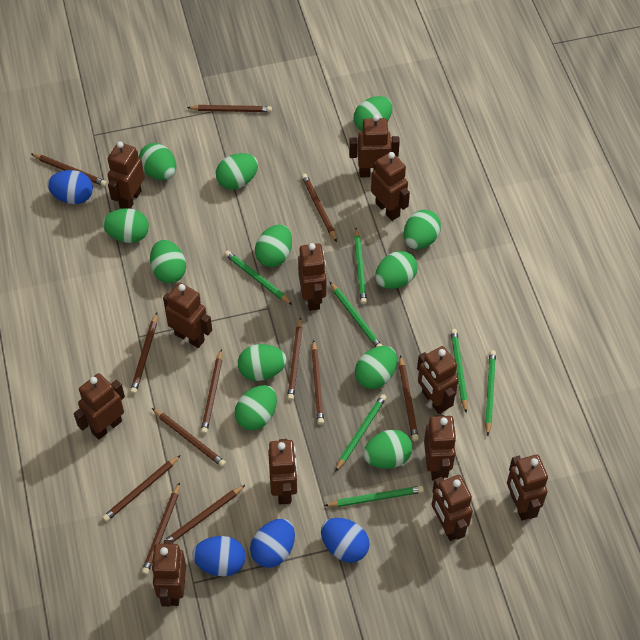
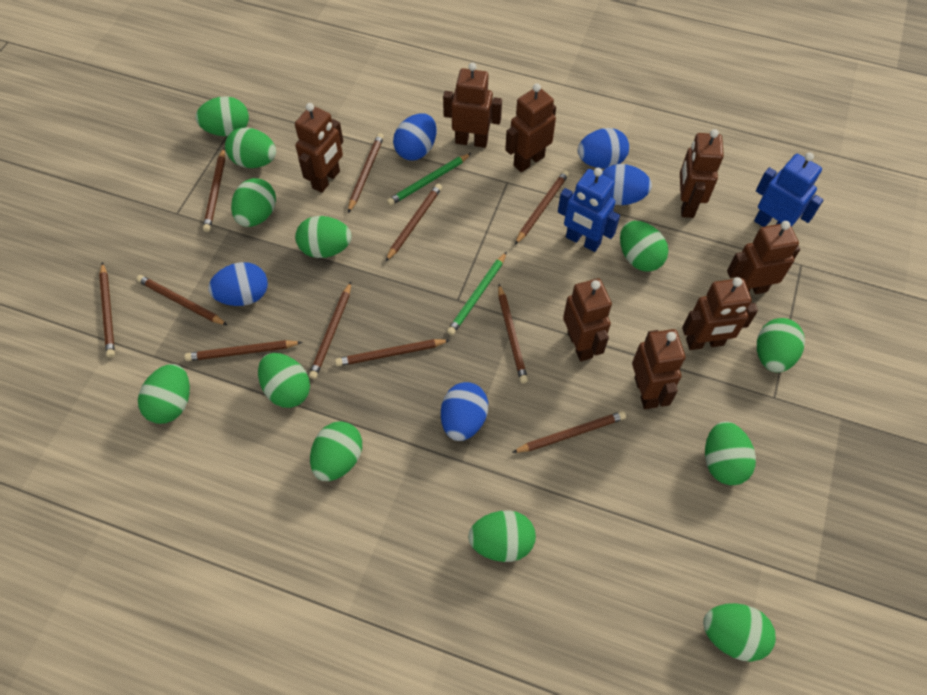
blue egg: [47,170,93,204] [192,536,246,576] [250,519,295,568] [321,518,370,563] = 4 -> [208,262,268,306] [393,113,437,160] [441,382,488,441] [577,128,629,169] [602,164,652,205] = 5
blue robot: none = 0 -> [558,168,620,252] [754,152,824,227] = 2
brown pencil: [32,154,107,186] [102,455,181,522] [130,313,157,394] [141,482,180,575] [152,408,226,467] [162,485,245,544] [187,105,272,112] [201,349,222,434] [287,317,302,401] [302,174,337,242] [311,340,324,425] [399,355,419,441] = 12 -> [99,262,115,358] [136,275,227,325] [185,340,302,361] [203,148,225,232] [309,282,351,379] [335,339,450,366] [348,133,384,213] [385,184,442,262] [498,284,528,384] [512,411,626,453] [515,170,569,245] = 11
brown robot: [74,373,125,440] [108,141,145,209] [151,540,186,607] [163,283,212,348] [268,439,298,504] [298,243,326,311] [349,114,400,178] [371,152,410,221] [417,346,459,414] [424,415,457,480] [432,475,473,541] [507,454,548,521] = 12 -> [295,103,343,193] [443,62,502,148] [505,83,556,172] [563,278,612,361] [632,329,685,409] [680,129,724,218] [682,277,758,350] [727,221,800,294] = 8
green pencil: [225,251,292,305] [324,486,424,507] [330,282,383,347] [335,394,387,472] [354,228,367,304] [451,329,468,413] [485,350,496,436] = 7 -> [387,153,472,206] [447,252,507,335] = 2

